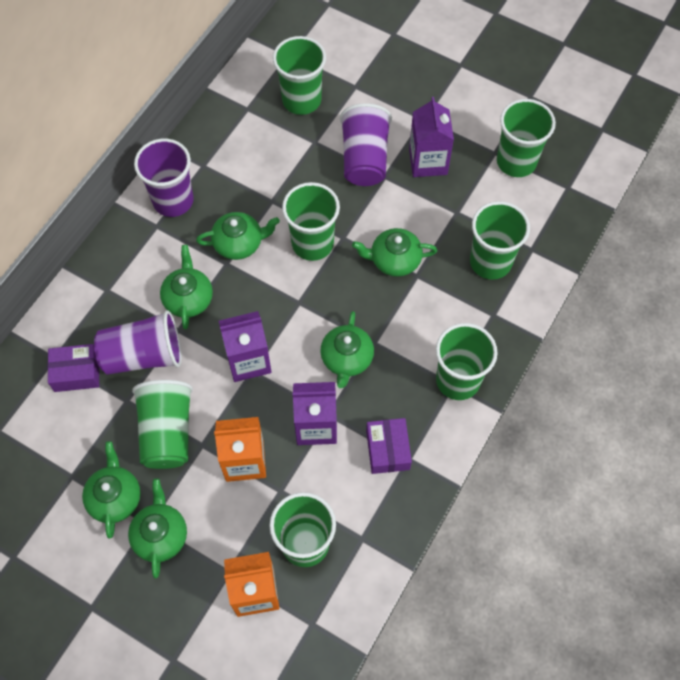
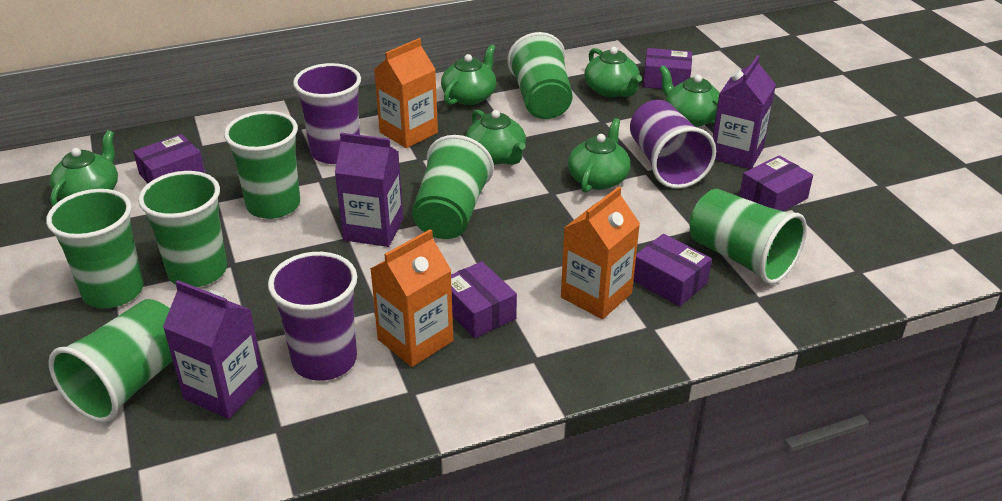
orange carton: [214,417,266,482] [224,552,279,617] = 2 -> [370,229,453,367] [374,38,438,148] [561,186,640,319] = 3
purple box: [48,344,99,392] [366,418,412,474] = 2 -> [133,134,205,184] [451,261,517,338] [633,234,712,306] [643,48,692,89] [739,155,813,211] = 5

